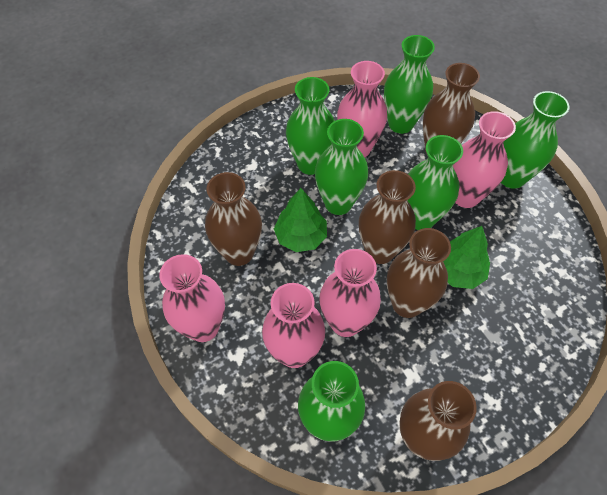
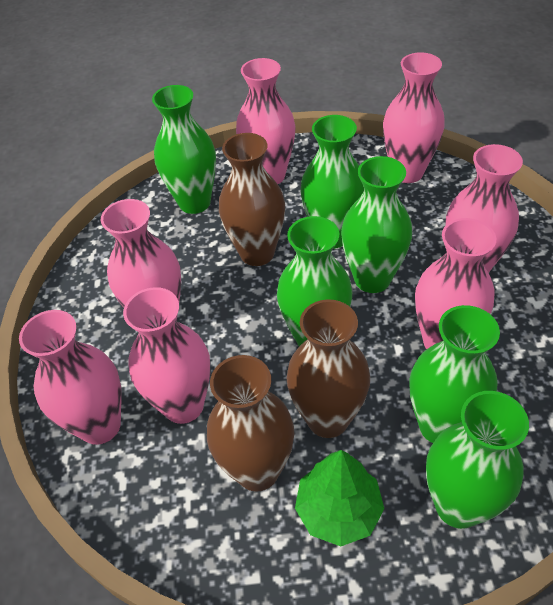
brown vase: [205,172,262,266] [359,170,416,264] [387,228,451,318] [399,381,477,461] [423,63,480,154] = 5 -> [207,355,294,491] [219,133,285,266] [287,299,370,438] = 3
green tree: [274,188,327,252] [443,226,490,289] = 2 -> [295,450,384,546] = 1
pink vase: [159,254,225,342] [262,283,325,368] [319,249,381,337] [337,61,387,157] [453,111,516,208] = 5 -> [19,310,122,445] [101,199,181,321] [123,287,211,424] [236,58,296,184] [383,52,445,183] [415,218,496,349] [446,144,523,273] = 7

